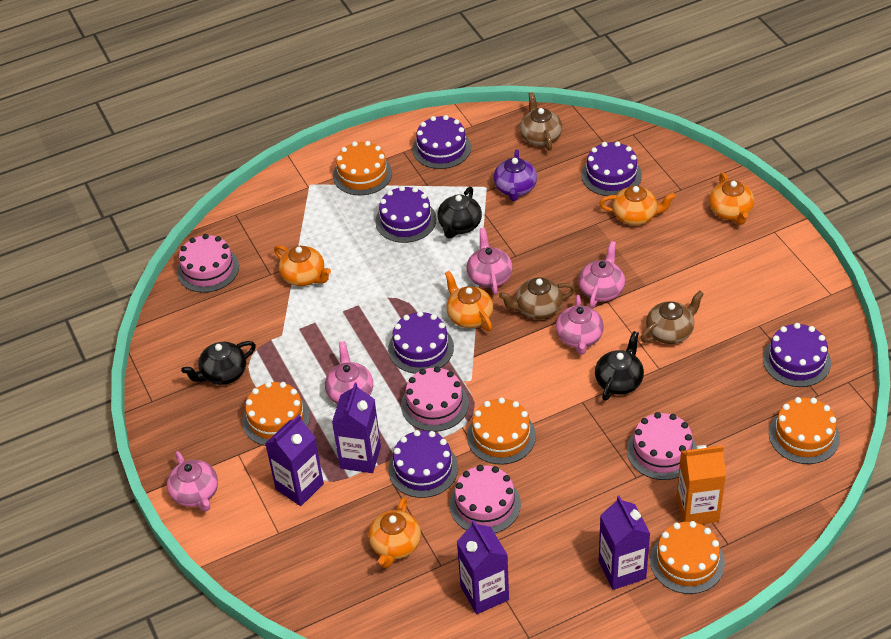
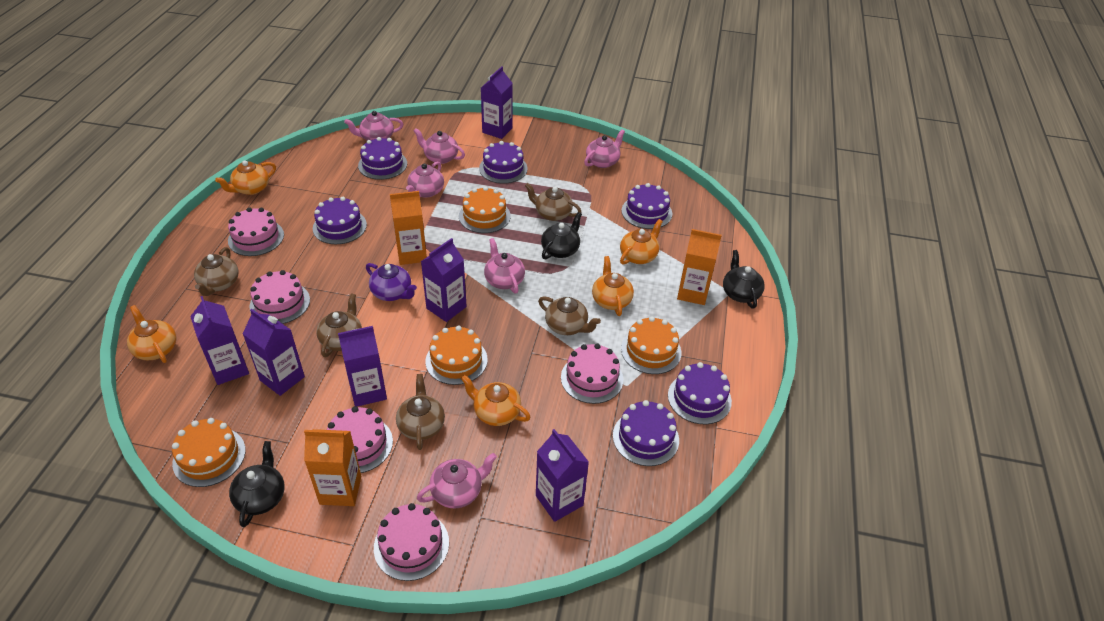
brown teapot: [499,277,575,319] [520,92,562,151] [641,291,704,344] = 3 -> [194,247,239,296] [316,293,362,357] [396,374,445,450] [525,183,581,221] [538,296,601,335] = 5
orange cake: [242,382,310,446] [333,141,392,195] [467,397,536,465] [650,521,725,594] [769,397,840,464] = 5 -> [172,418,246,487] [426,325,488,385] [459,187,511,233] [621,316,682,374] = 4
orange carton: [676,445,726,524] = 1 -> [304,429,361,506] [390,191,427,265] [677,229,722,305] = 3
pink cake: [177,234,239,293] [401,366,469,432] [450,465,521,533] [627,412,696,480] = 4 -> [228,207,284,256] [249,270,310,324] [327,406,393,473] [374,503,449,581] [561,343,623,404] = 5
pink teapot: [167,451,218,512] [325,341,373,404] [467,228,512,295] [556,295,604,355] [578,241,625,308] = 5 -> [344,111,403,140] [406,161,444,198] [414,128,465,164] [417,453,497,509] [484,238,525,294] [584,129,625,168] = 6
purple carton: [265,415,324,506] [332,383,381,473] [457,520,509,614] [599,496,650,590] = 4 -> [190,296,249,385] [242,309,305,396] [338,326,387,407] [421,238,467,322] [481,66,513,139] [536,429,589,522] = 6

